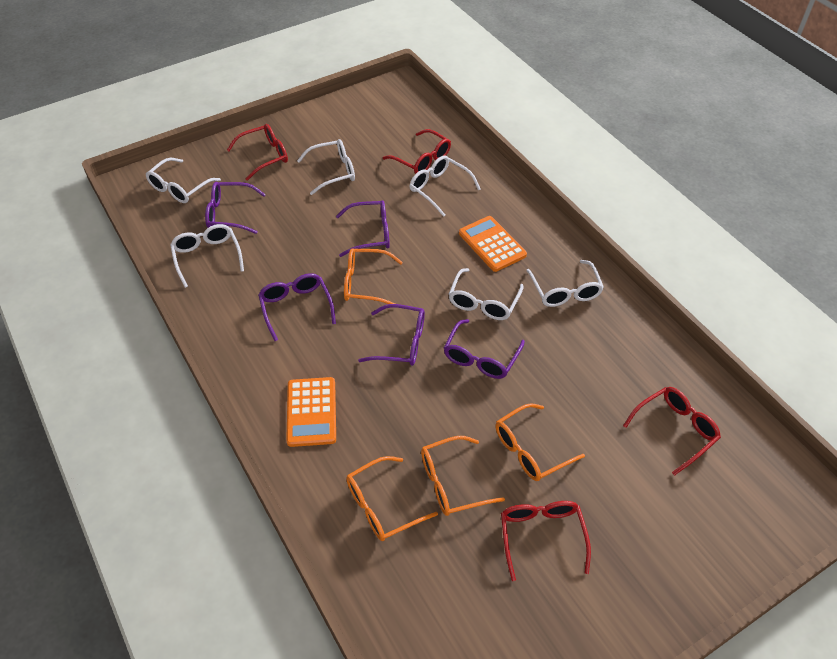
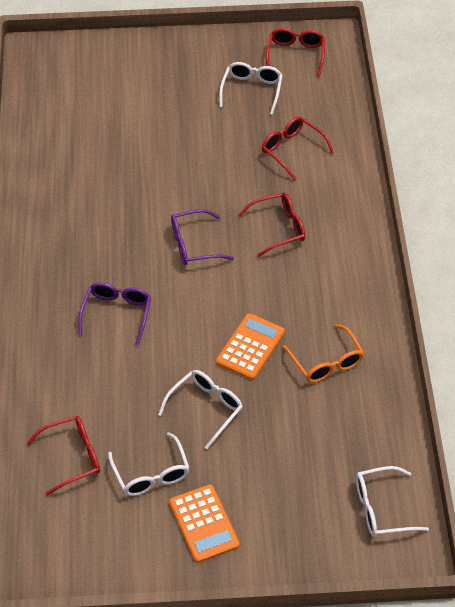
orange glasses: [344,248,403,304] [346,456,438,541] [421,436,505,516] [496,403,585,481] = 4 -> [283,324,364,383] = 1
purple glasses: [205,182,266,234] [258,273,336,341] [336,200,390,257] [358,304,425,366] [444,319,525,379] = 5 -> [78,282,151,345] [171,209,234,265] = 2
white glasses: [145,158,221,203] [170,224,244,288] [297,139,355,195] [410,155,481,217] [449,268,524,320] [526,260,604,307] = 6 -> [108,432,190,496] [158,370,243,449] [219,62,283,115] [356,466,429,537] = 4

